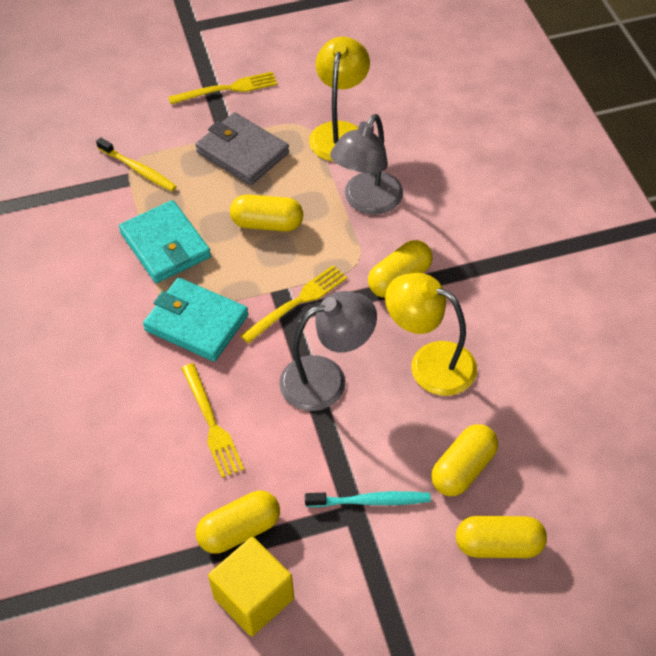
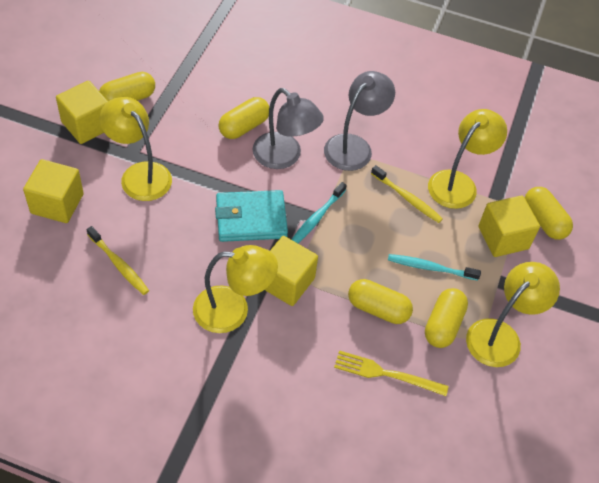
grey wallet: [195,112,289,185] = 1 -> none = 0
turquoise toothbrush: [305,491,431,507] = 1 -> [291,182,347,243] [388,254,481,281] = 2
turquoise wallet: [119,200,211,283] [143,278,248,362] = 2 -> [215,190,288,242] = 1
yellow cube: [208,537,294,636] = 1 -> [23,159,84,223] [56,80,108,144] [265,236,318,306] [478,196,540,257] = 4
yellow fork: [168,72,277,104] [181,363,244,478] [240,265,347,343] = 3 -> [334,350,449,396] = 1
yellow lamp: [309,37,370,161] [385,273,477,396] = 2 -> [100,97,172,201] [193,245,278,333] [428,109,507,209] [466,262,560,367] = 4
yellow toothbrush: [96,138,177,191] = 1 -> [87,226,149,295] [371,165,443,223] = 2

